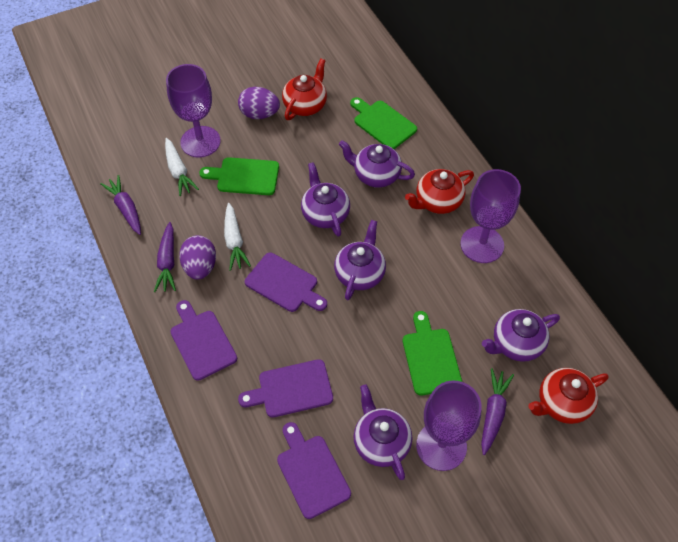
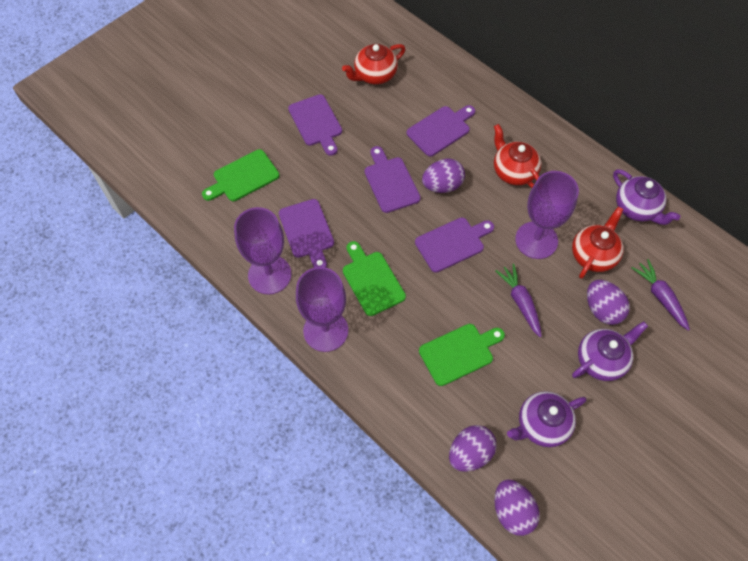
purple carrot: [100,175,141,235] [154,222,176,292] [481,368,514,455] = 3 -> [495,263,542,337] [632,259,690,331] = 2
purple cutting board: [170,300,237,381] [238,359,333,418] [245,252,327,312] [277,422,351,519] = 4 -> [279,199,334,268] [288,94,342,156] [364,146,421,213] [407,105,475,156] [415,218,494,273] = 5
purple egg: [179,235,216,280] [238,87,280,119] = 2 -> [422,159,465,193] [449,425,497,472] [494,479,540,536] [587,280,630,325] = 4
purple teapot: [301,162,350,237] [334,220,386,300] [339,140,415,188] [354,384,412,480] [482,309,560,362] = 5 -> [507,391,586,447] [572,321,648,381] [613,169,680,225] = 3
white carrot: [165,138,199,196] [224,203,251,271] = 2 -> none = 0

